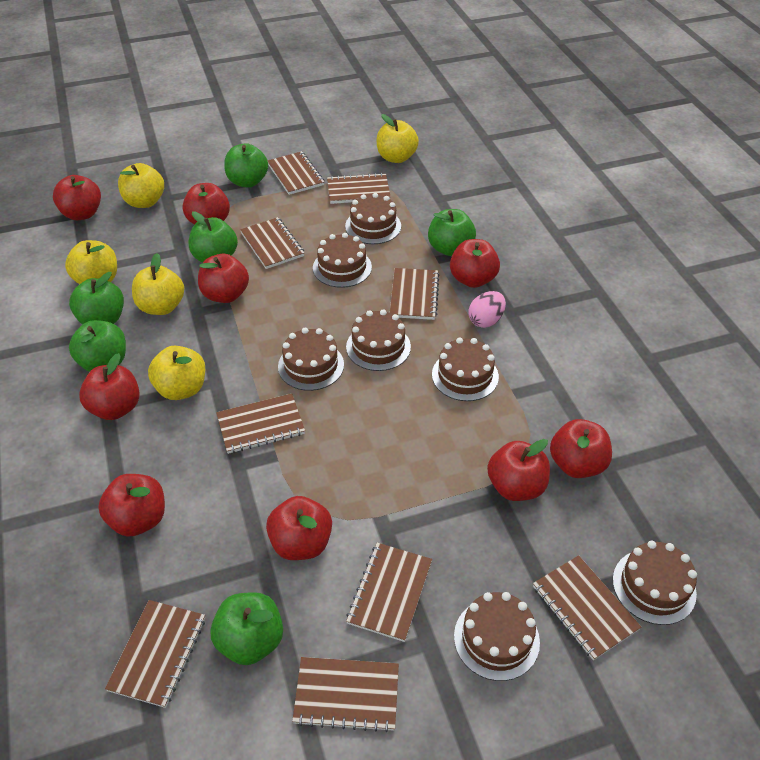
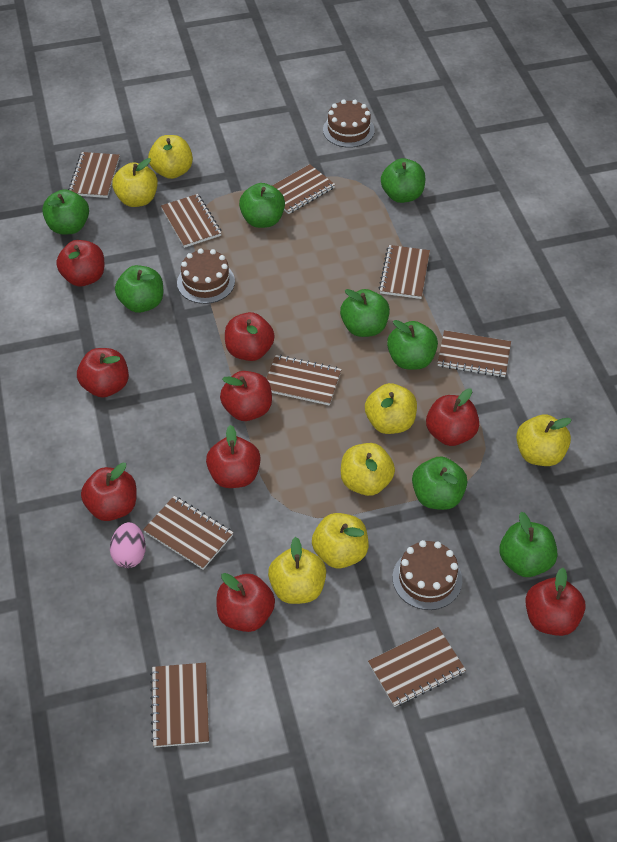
brown cake: [278,328,344,391] [313,233,372,288] [345,193,401,244] [346,309,411,371] [432,337,499,401] [454,592,540,681] [613,540,697,625] = 7 -> [177,248,235,304] [323,99,375,148] [393,540,462,610] = 3
green apple: [69,272,124,325] [69,320,126,372] [189,211,238,263] [210,592,283,665] [224,143,268,187] [428,209,476,256] = 6 -> [42,189,89,234] [115,265,163,313] [239,183,285,228] [340,289,390,337] [381,158,425,203] [387,320,438,370] [412,456,468,510] [499,512,557,577] = 8
yellow apple: [65,240,117,284] [118,163,164,208] [132,253,184,315] [148,345,205,400] [377,114,419,163] = 5 -> [112,158,158,207] [148,135,193,179] [268,537,326,604] [312,513,369,568] [341,443,395,496] [365,383,417,434] [516,414,572,466] = 7

